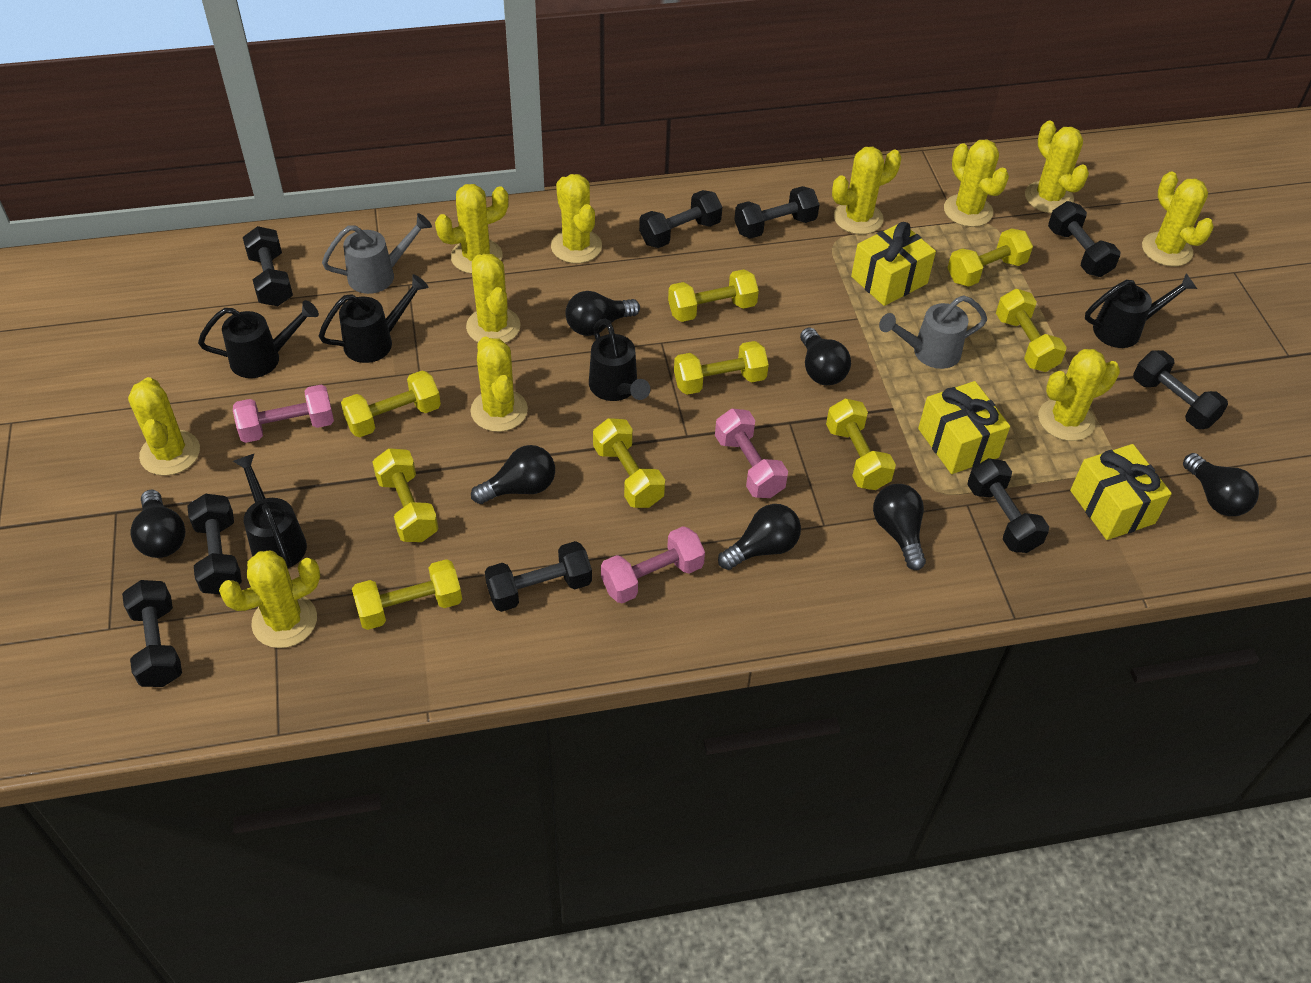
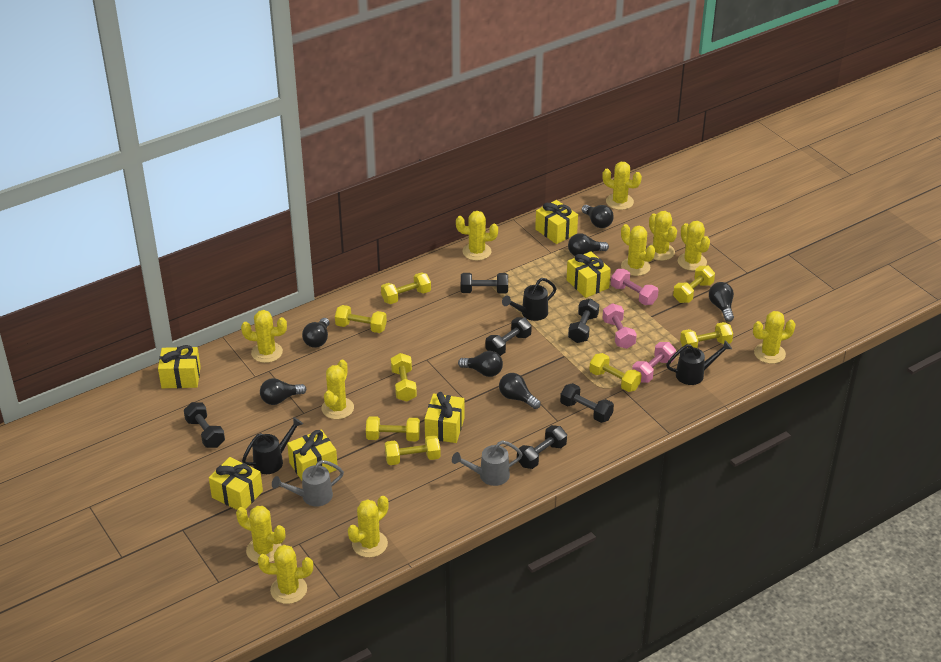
black dumbbell: [122,580,182,687] [187,494,242,594] [243,226,293,306] [485,541,592,612] [639,190,722,248] [734,186,820,239] [967,458,1049,553] [1048,201,1121,277] [1133,350,1228,429] = 9 -> [184,402,225,448] [461,273,508,294] [485,317,532,356] [517,425,567,469] [560,383,614,423] [568,298,599,343] = 6
black watering can: [198,300,319,378] [233,454,307,568] [319,274,428,363] [589,319,650,401] [1085,273,1197,348] = 5 -> [242,417,303,474] [502,278,556,321] [666,340,732,385] = 3
yellow dumbbell: [341,371,441,437] [352,559,462,630] [372,448,438,542] [593,418,665,508] [668,269,759,322] [674,341,769,395] [826,398,896,490] [948,228,1033,287] [996,289,1067,372] = 9 -> [335,305,387,333] [366,416,420,441] [381,272,431,304] [385,435,441,465] [391,353,417,402] [589,353,641,392] [673,266,715,303] [680,322,733,348] = 8
yellow gift: [851,222,936,306] [918,381,1010,474] [1070,444,1172,540] = 3 -> [158,345,201,388] [209,457,263,510] [287,430,338,481] [425,392,465,443] [535,200,578,244] [567,251,611,298] = 6

